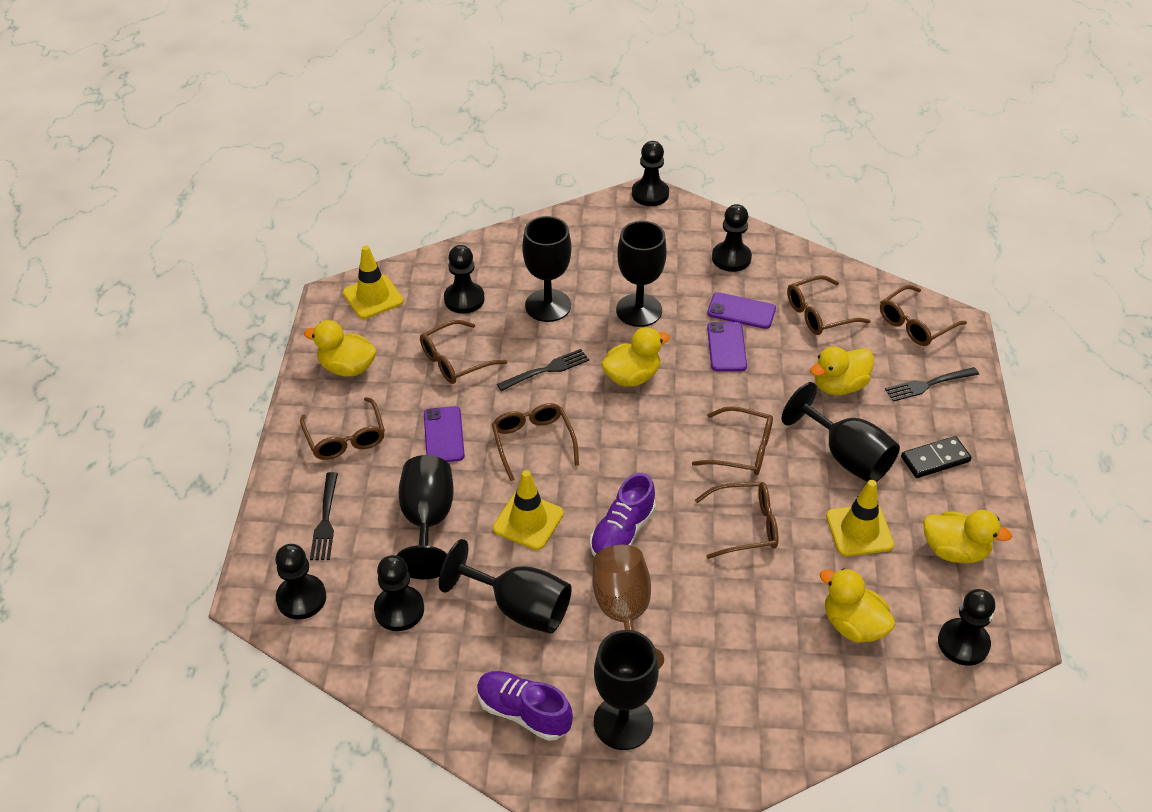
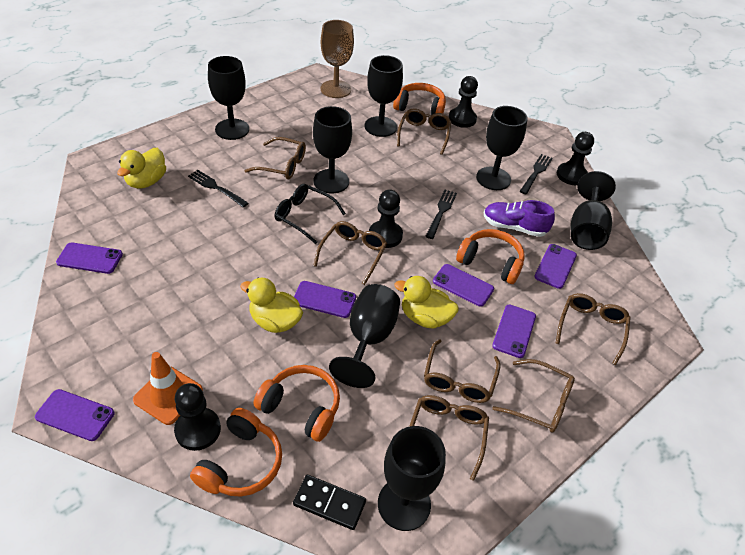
black glasses: none = 0 -> [275,184,346,244] = 1
black goblet: [396,455,454,579] [439,539,572,634] [522,216,571,322] [594,630,659,750] [616,221,667,327] [782,382,900,482] = 6 -> [208,56,249,140] [313,106,352,194] [329,284,400,388] [365,55,403,137] [378,426,446,531] [476,106,528,190] [571,171,616,250] = 7
black pawn: [275,544,326,619] [374,555,424,631] [444,245,485,314] [632,141,669,206] [712,204,752,272] [938,589,995,666] = 6 -> [174,383,221,451] [369,189,403,248] [449,76,478,128] [557,132,594,185] = 4
orange headphones: none = 0 -> [190,408,282,497] [254,365,340,442] [393,83,446,115] [456,229,525,284] = 4
orange traffic cone: none = 0 -> [133,352,203,425] = 1
purple phone: [424,406,465,462] [707,292,776,329] [707,322,747,371] = 3 -> [35,389,114,441] [56,243,123,274] [294,281,356,318] [433,264,494,307] [492,304,536,358] [534,244,577,289] = 6
purple shoe: [477,671,573,741] [590,473,656,556] = 2 -> [483,200,555,237] = 1
yellow duck: [304,320,377,377] [601,327,670,387] [810,346,874,395] [820,568,895,643] [923,510,1012,563] = 5 -> [117,148,166,189] [240,278,303,333] [394,276,459,328] = 3
yellow traffic cone: [343,245,404,319] [493,470,564,550] [826,480,894,556] = 3 -> none = 0

